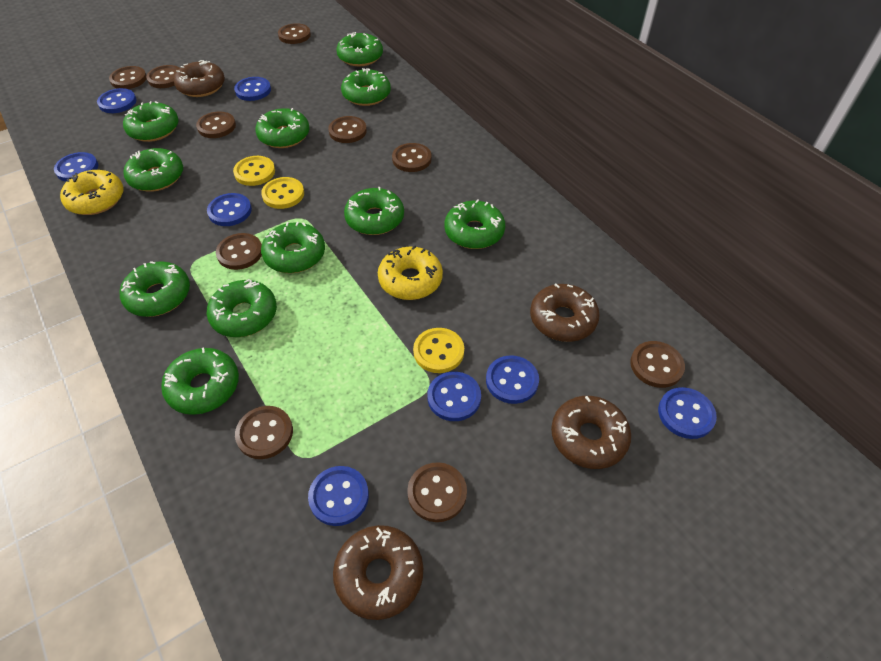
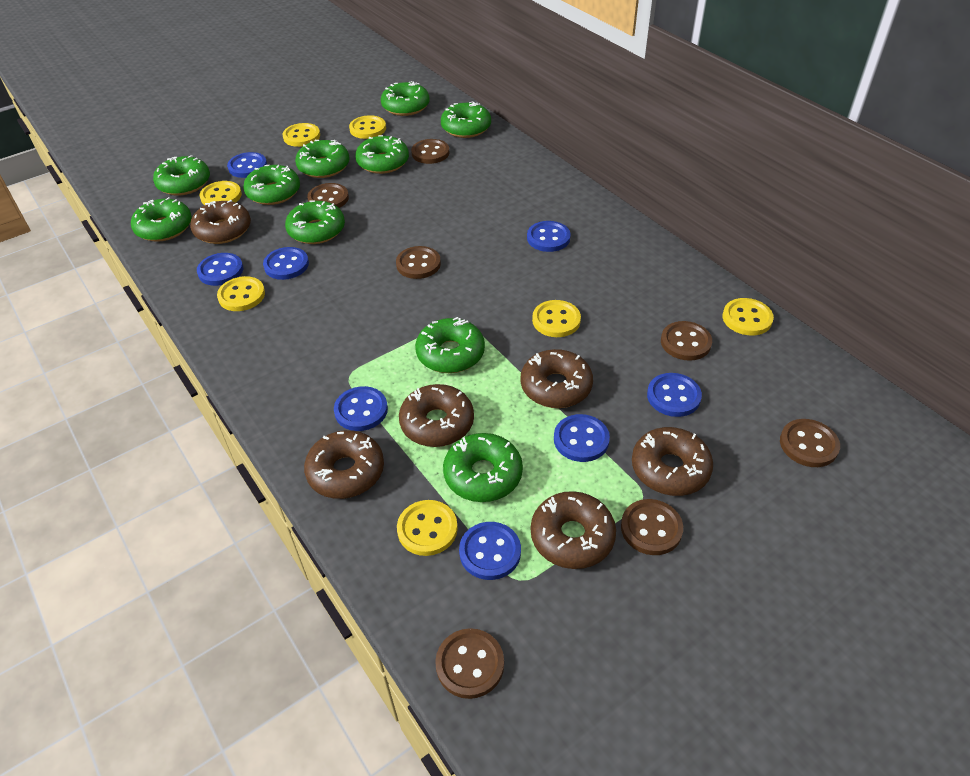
brown button: [109,66,147,89] [146,65,180,88] [196,111,236,138] [216,233,262,270] [235,406,293,459] [278,23,311,44] [328,116,367,143] [392,143,432,172] [407,462,467,522] [630,341,685,388] = 10 -> [307,183,349,208] [396,246,441,279] [411,139,450,164] [435,628,504,699] [621,499,683,555] [661,321,712,361] [780,419,840,467] = 7
brown donut: [174,60,225,97] [333,525,423,620] [530,284,600,342] [551,396,631,469] = 4 -> [190,200,251,244] [304,430,384,499] [399,384,474,447] [520,349,593,408] [531,491,616,569] [632,427,713,496] = 6
green donut: [120,261,190,317] [123,101,179,142] [124,148,183,192] [161,348,239,415] [206,279,277,337] [255,108,309,148] [261,222,325,273] [336,32,383,66] [341,68,391,106] [344,187,404,235] [444,199,505,249] = 11 -> [131,197,192,242] [153,155,210,196] [243,165,300,205] [285,200,345,244] [295,140,350,178] [355,135,409,174] [381,81,430,116] [415,317,485,373] [441,101,491,138] [443,433,523,502] = 10
yellow button: [233,156,275,186] [261,177,304,209] [413,328,464,373] = 3 -> [200,181,242,205] [217,276,265,311] [283,123,320,147] [349,115,386,139] [397,500,458,556] [532,300,581,337] [723,298,774,336] = 7
yellow donut: [60,170,124,215] [378,245,443,300] = 2 -> none = 0

